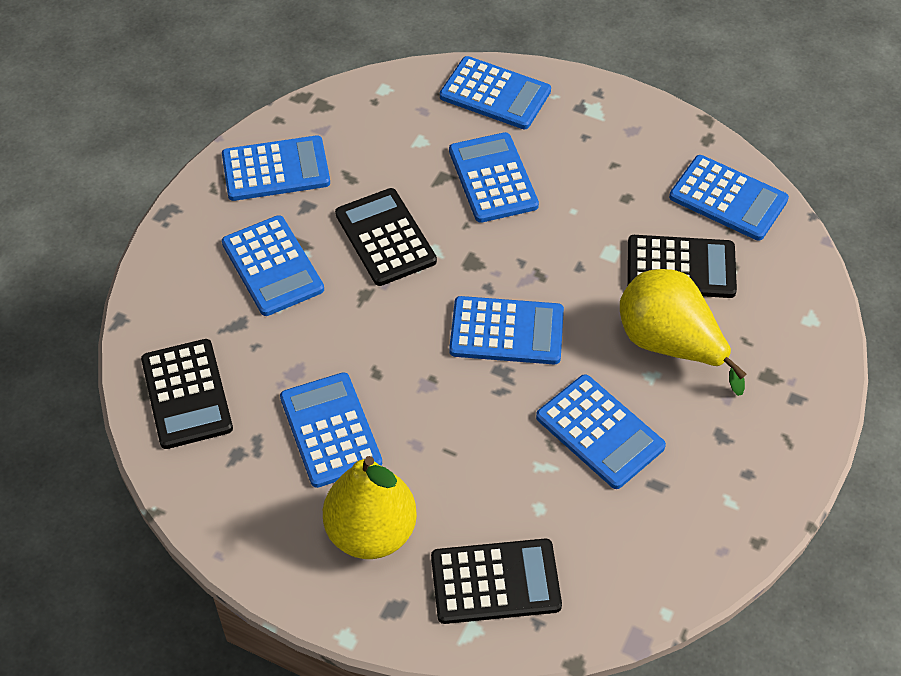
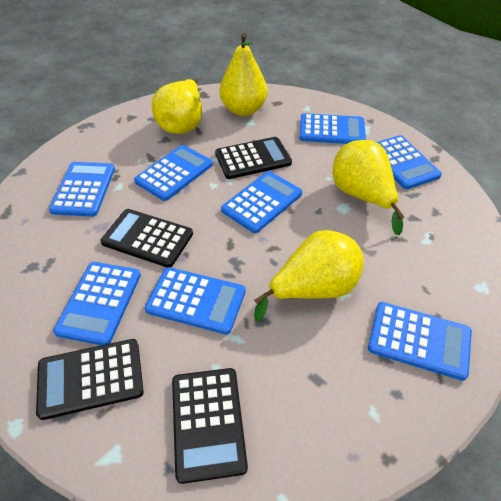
yellow pear: [323,456,417,559] [620,269,746,396] = 2 -> [152,79,202,134] [220,33,267,116] [254,230,364,322] [333,140,404,235] = 4

